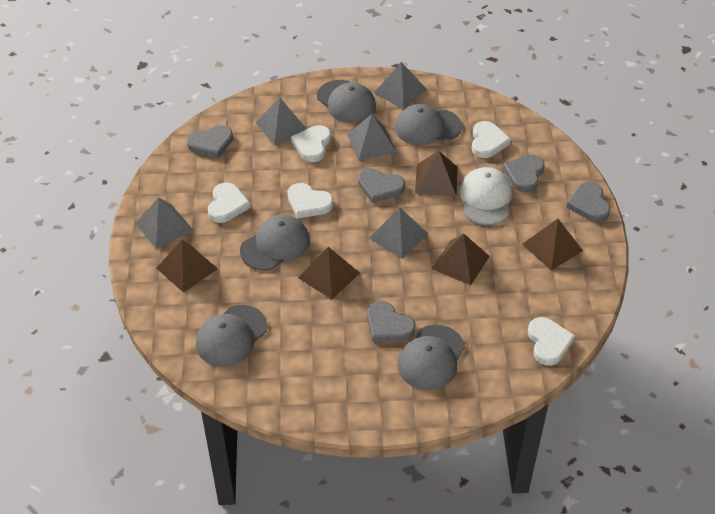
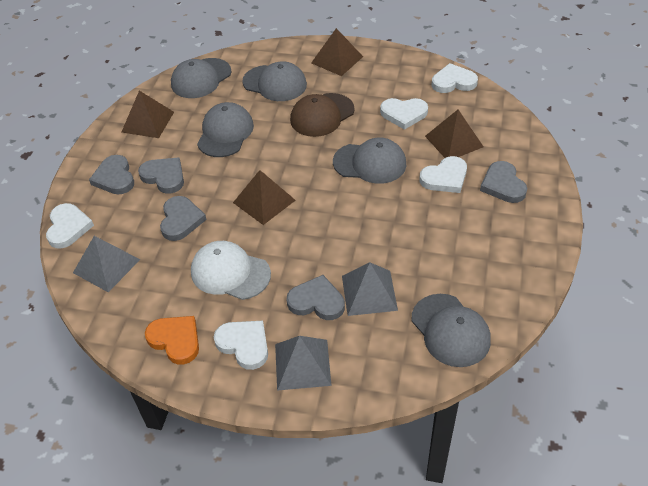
brown cap: none = 0 -> [290,93,355,137] = 1
brown pyramid: [156,240,218,293] [298,247,360,300] [415,151,458,196] [431,234,490,285] [522,219,583,270] = 5 -> [122,91,174,138] [233,170,296,225] [311,28,363,76] [425,110,483,158] = 4
grey pyramid: [135,197,193,249] [255,98,306,145] [347,114,397,161] [368,207,428,259] [374,62,427,109] = 5 -> [73,236,140,292] [275,336,332,391] [342,262,398,316] = 3
orange heart: none = 0 -> [145,316,199,364] = 1

